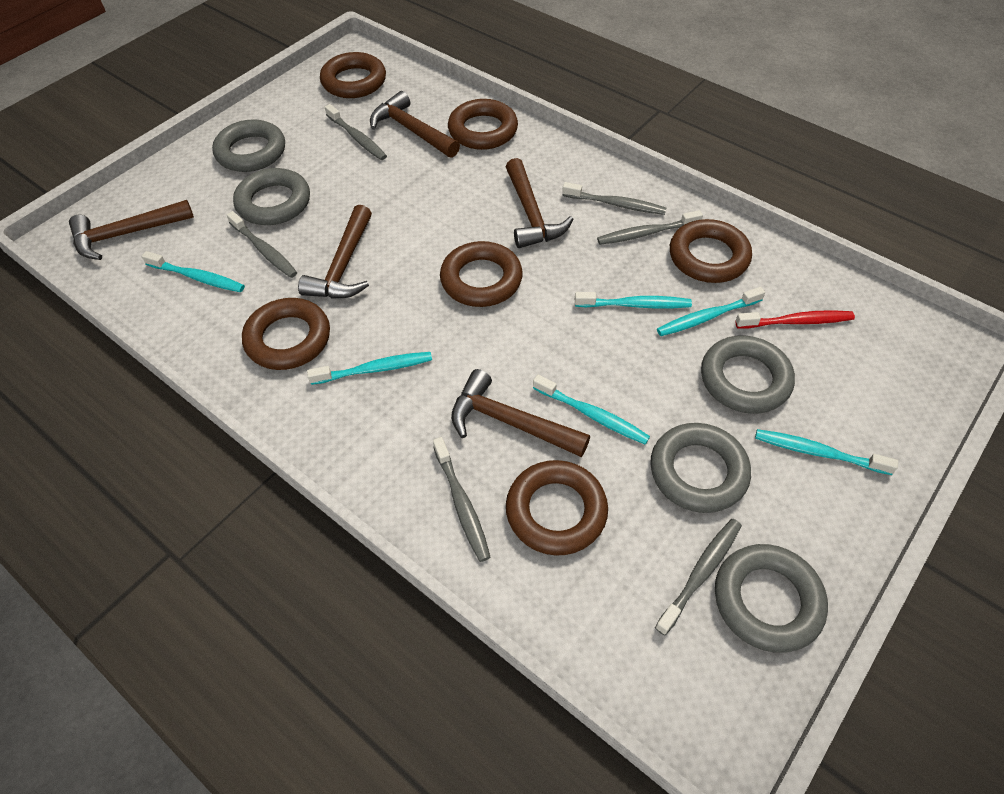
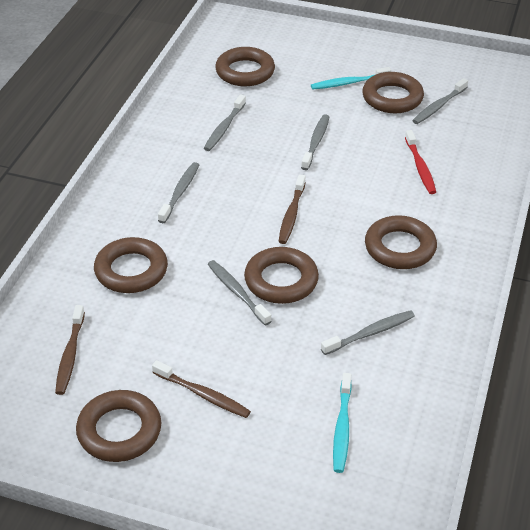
brown hammer: [69,200,194,260] [298,205,372,299] [370,91,460,158] [451,369,590,457] [506,158,573,248] = 5 -> none = 0
brown toothbrush: none = 0 -> [55,305,85,395] [152,360,251,418] [278,174,306,244] = 3
grey ring: [212,119,285,172] [233,168,310,225] [650,423,751,513] [701,336,795,414] [715,544,828,652] = 5 -> none = 0
turquoise toothbrush: [142,251,245,292] [307,352,432,385] [533,375,650,445] [575,292,692,309] [657,287,765,336] [755,429,898,475] = 6 -> [311,67,391,90] [333,373,352,473] = 2

